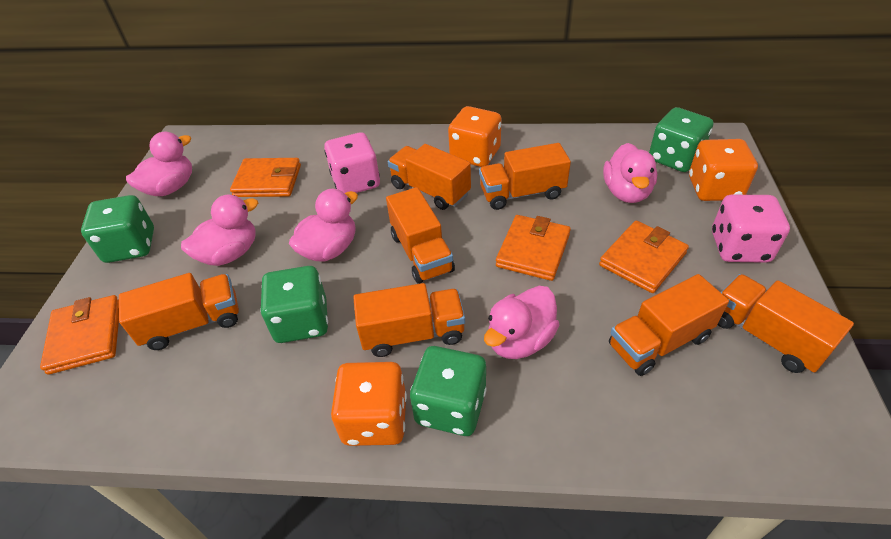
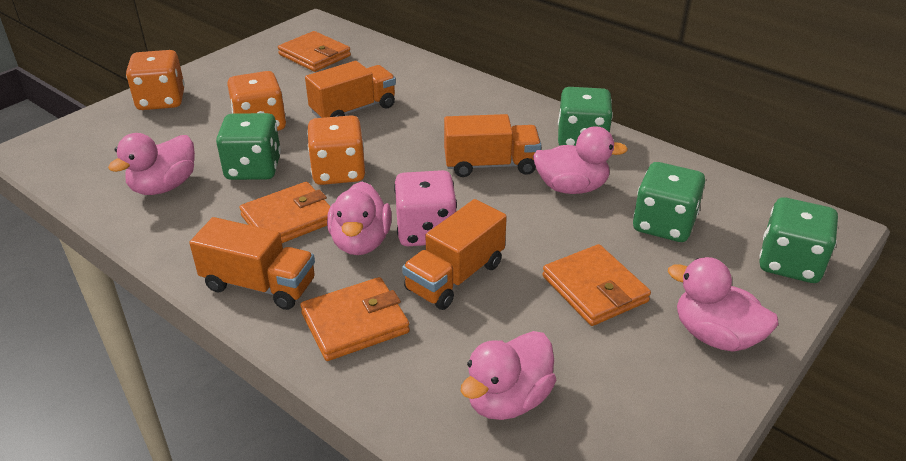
orange truck: [119,273,239,350] [353,283,465,357] [386,187,455,284] [388,144,471,210] [479,143,571,210] [609,274,729,376] [718,274,854,373] = 7 -> [189,217,315,310] [305,61,396,118] [402,199,507,310] [444,114,541,177] = 4
pink dice: [324,132,380,193] [712,195,790,263] = 2 -> [394,170,457,246] = 1

